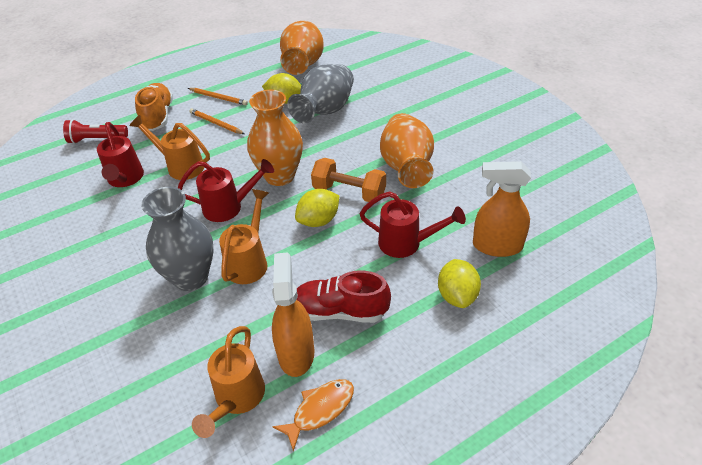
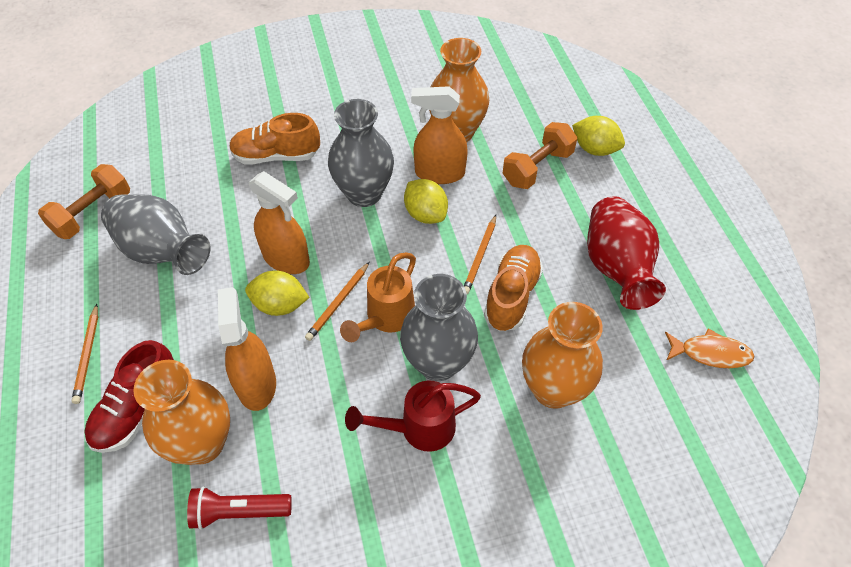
grey vase: [141,187,213,291] [287,64,354,124] = 2 -> [101,194,210,275] [328,99,394,207] [400,274,478,381] = 3
orange dumbbell: [311,158,386,202] = 1 -> [38,164,130,239] [503,122,577,189] = 2
orange pencil: [188,88,248,105] [189,108,245,134] = 2 -> [72,304,98,404] [305,262,369,341] [464,215,496,294] = 3
orange shoe: [135,83,173,131] = 1 -> [229,113,320,164] [484,245,543,331] = 2
orange spray bottle: [272,252,314,377] [473,161,531,257] = 2 -> [218,287,276,411] [248,171,310,274] [411,86,468,184] = 3
orange watering can: [129,115,210,180] [192,326,265,438] [219,189,269,284] = 3 -> [340,252,416,342] = 1
red vase: none = 0 -> [587,196,666,310] = 1
red watering can: [97,122,144,187] [178,159,274,222] [359,191,466,258] = 3 -> [345,381,481,452] = 1

